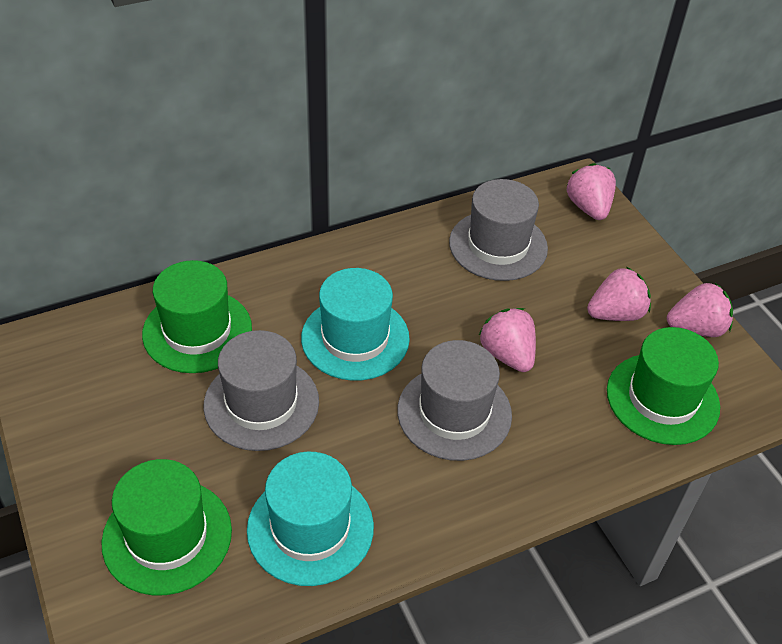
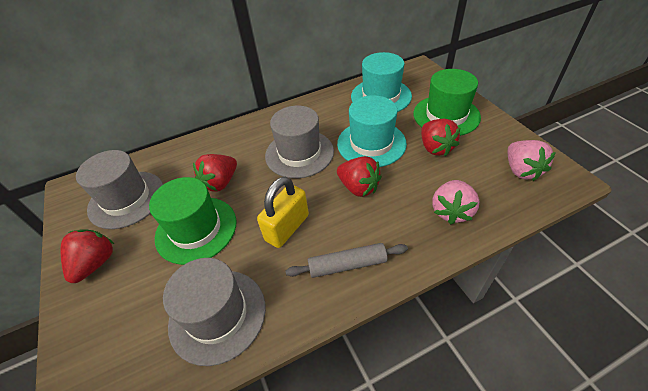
green hat: [101,459,232,595] [142,260,252,373] [607,327,720,445] = 3 -> [149,177,236,265] [413,69,481,136] = 2
grey rolling pin: none = 0 -> [286,243,408,278] = 1
pink strawberry: [479,308,536,372] [566,163,616,220] [587,267,651,321] [667,283,733,337] = 4 -> [432,180,479,225] [508,140,556,181] = 2
red strawberry: none = 0 -> [61,229,114,283] [193,154,237,192] [337,156,382,197] [421,119,460,157] = 4
yellow padlock: none = 0 -> [257,177,309,248] = 1

